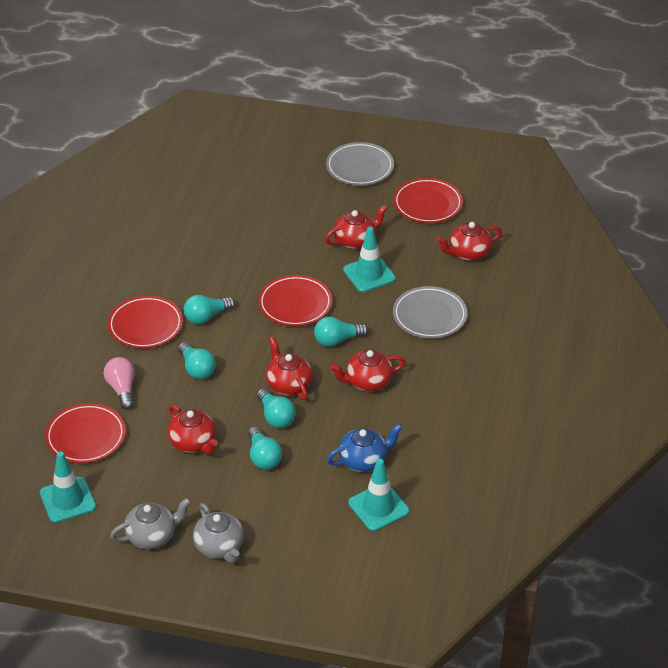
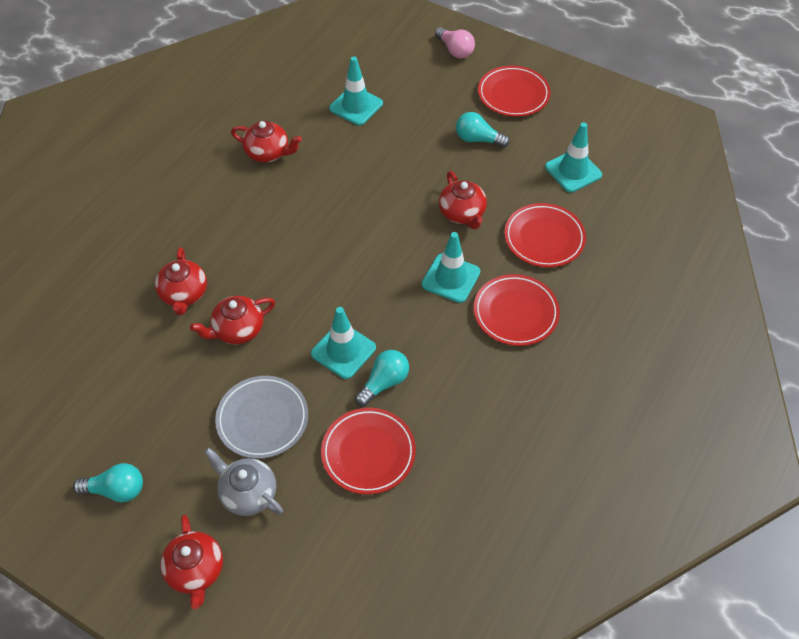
blue teapot: [327,424,403,472] = 1 -> none = 0
grey plate: [326,142,394,186] [393,286,468,339] = 2 -> [215,376,308,459] = 1
grey teapot: [110,498,191,549] [193,503,244,563] = 2 -> [204,448,283,516] = 1
turquoise light bulb: [178,342,216,379] [184,295,235,324] [248,426,282,470] [257,388,296,428] [314,317,368,347] = 5 -> [73,463,143,503] [355,350,409,407] [456,112,510,148] = 3
turquoise traffic cone: [40,452,96,523] [343,226,396,292] [348,459,409,531] = 3 -> [311,307,376,379] [329,56,383,125] [422,232,480,303] [545,122,602,192] = 4

